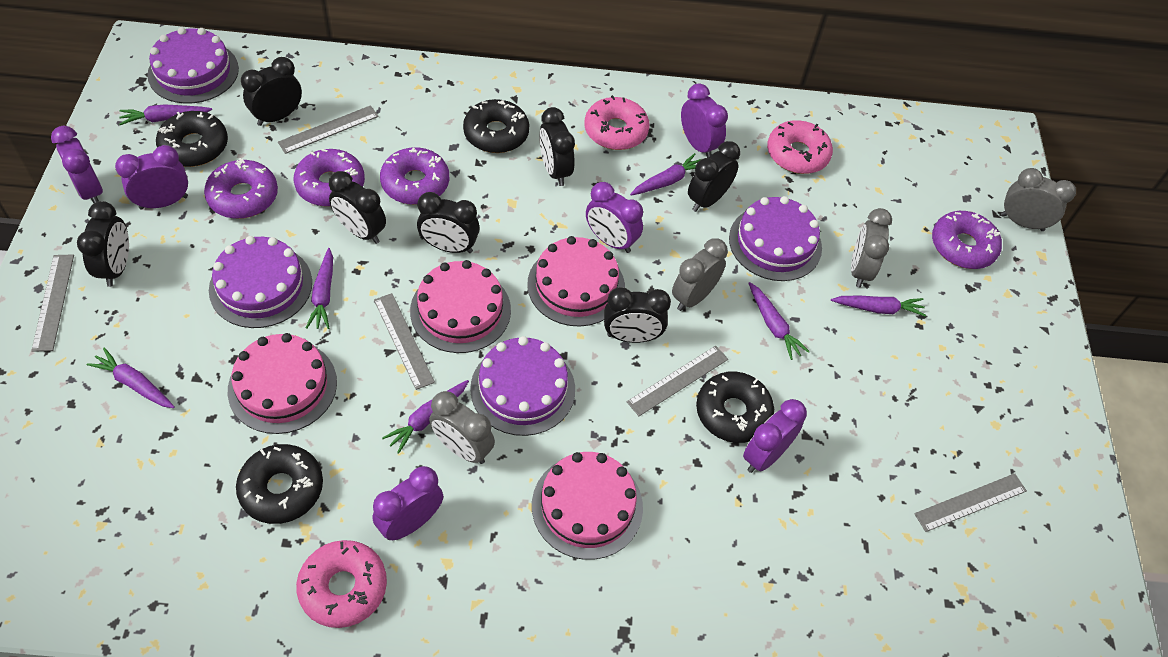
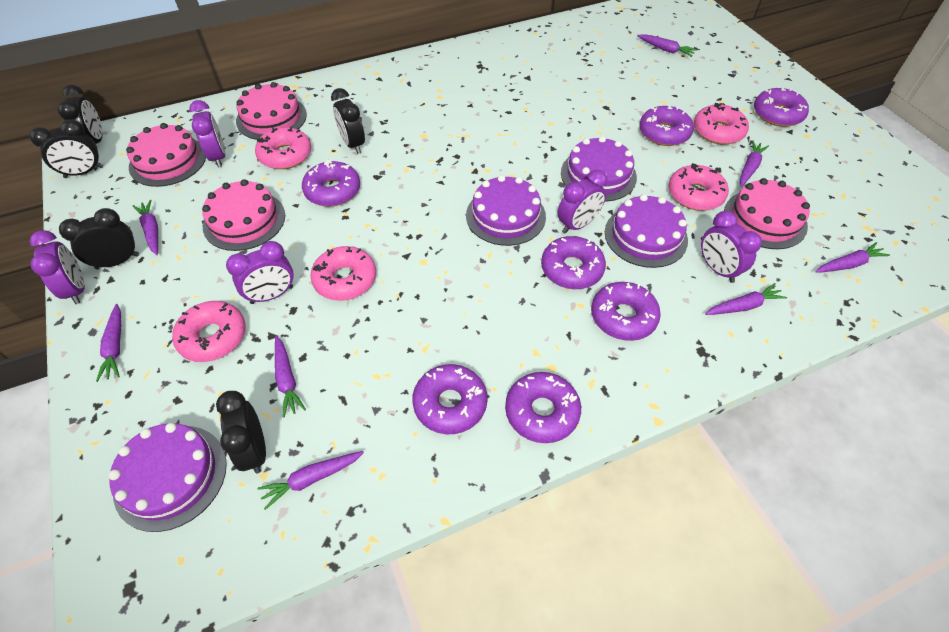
black clock: [77,201,129,287] [241,57,302,126] [329,171,386,244] [417,192,480,253] [539,107,575,186] [604,287,671,343] [688,141,740,212] = 7 -> [30,119,103,178] [58,85,102,144] [59,208,139,270] [216,391,266,474] [331,88,365,154] = 5
black donut: [156,111,228,167] [236,444,323,524] [463,99,529,153] [696,371,774,443] = 4 -> none = 0
grey clock: [429,391,495,464] [672,238,728,311] [851,208,892,287] [1001,168,1076,231] = 4 -> none = 0
grey ruler: [31,254,74,352] [278,105,379,154] [374,293,435,390] [627,346,728,416] [914,473,1027,532] = 5 -> none = 0
pink donut: [296,540,387,628] [585,95,650,150] [767,120,833,174] = 3 -> [172,301,246,362] [255,127,311,169] [310,246,376,301] [668,163,729,211] [694,103,749,145] = 5
purple carrot: [87,348,175,408] [119,104,212,125] [306,248,333,329] [382,380,469,454] [630,153,701,195] [748,282,810,360] [831,295,926,317] = 7 -> [96,304,121,382] [133,200,158,255] [258,451,364,510] [275,335,306,417] [637,34,697,57] [705,283,787,315] [740,141,769,187] [815,242,890,273] = 8
purple clock: [51,126,103,203] [115,145,188,210] [372,466,443,540] [586,182,643,253] [681,83,728,158] [743,399,807,473] = 6 -> [30,230,84,304] [189,100,225,167] [226,241,294,304] [558,170,607,234] [701,211,762,283] = 5
purple donut: [204,158,278,219] [294,149,365,207] [380,147,449,205] [932,211,1002,269] = 4 -> [302,160,360,207] [412,364,487,434] [505,372,581,443] [541,236,606,289] [591,282,661,341] [639,105,694,146] [754,87,809,127] = 7

